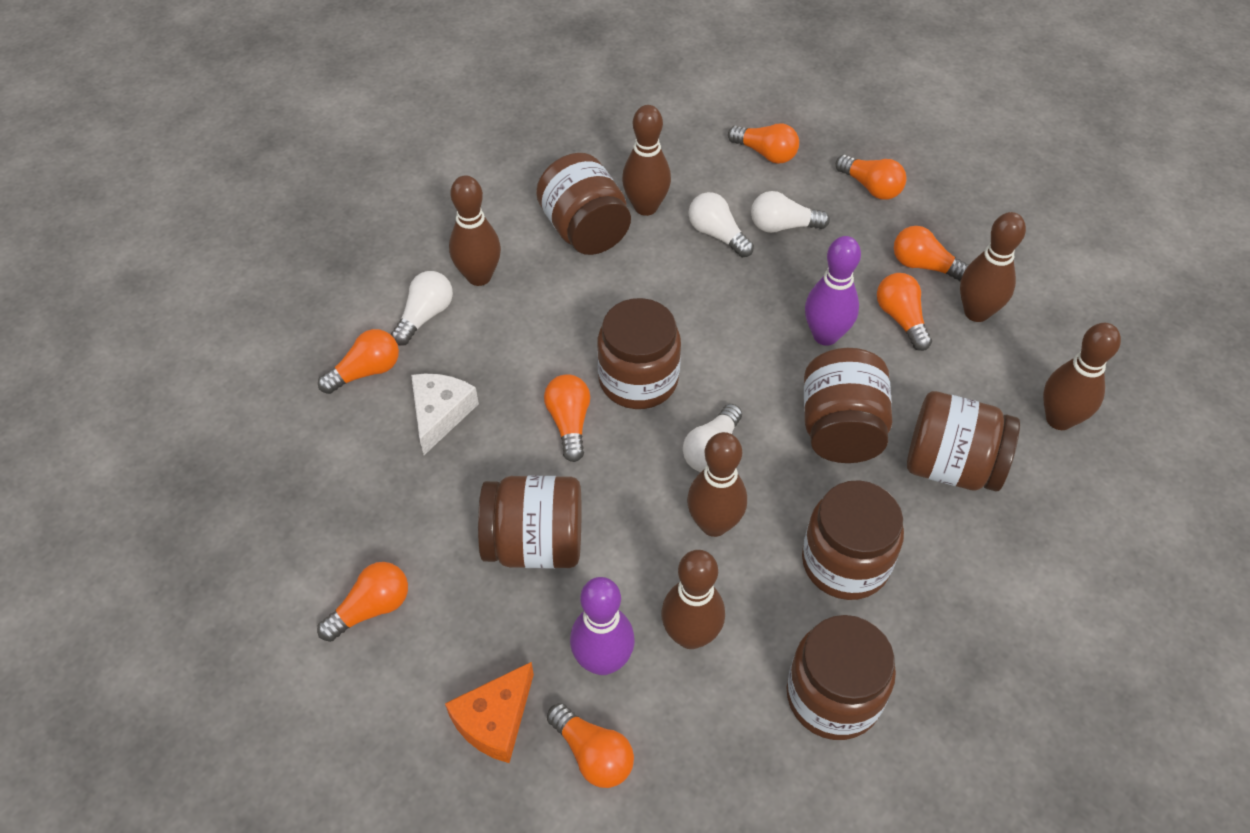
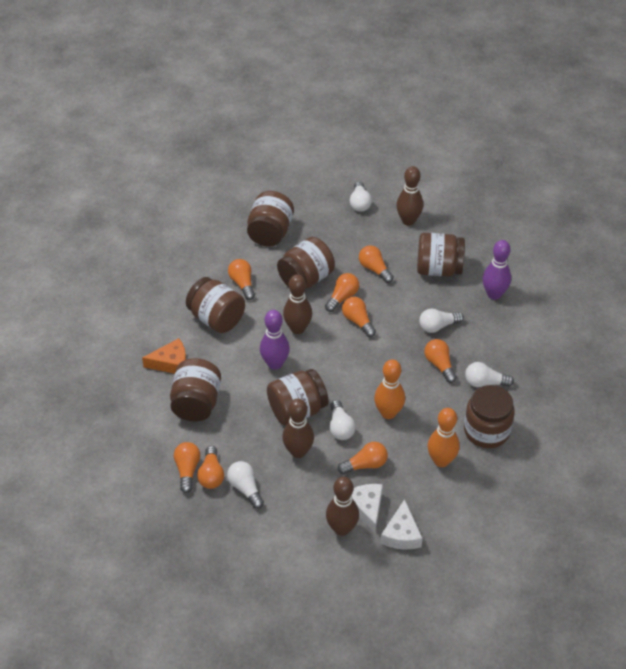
brown bowling pin: [449,176,501,286] [622,105,671,216] [661,550,725,649] [687,432,747,537] [960,212,1026,322] [1043,323,1121,430] = 6 -> [282,399,314,458] [283,274,312,334] [326,477,359,536] [396,166,423,226] = 4
orange bowling pin: none = 0 -> [374,359,405,419] [427,408,460,467] = 2
white cheese: [411,374,479,455] = 1 -> [351,484,383,533] [381,499,423,550] = 2
white light bulb: [391,271,453,346] [683,404,742,472] [688,192,754,258] [751,191,830,233] = 4 -> [227,461,264,509] [329,400,356,440] [350,181,372,212] [419,309,464,333] [465,362,514,387] = 5

